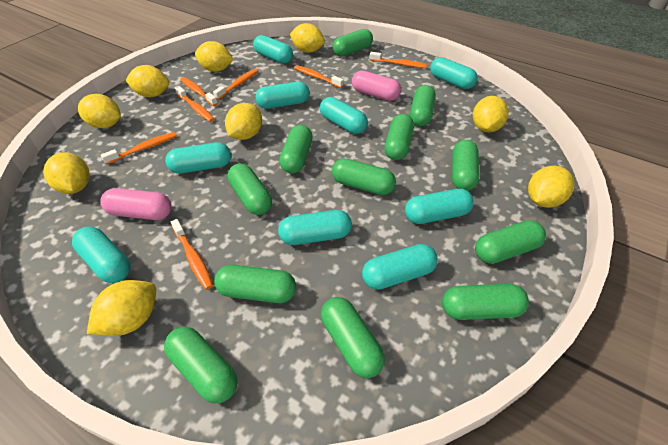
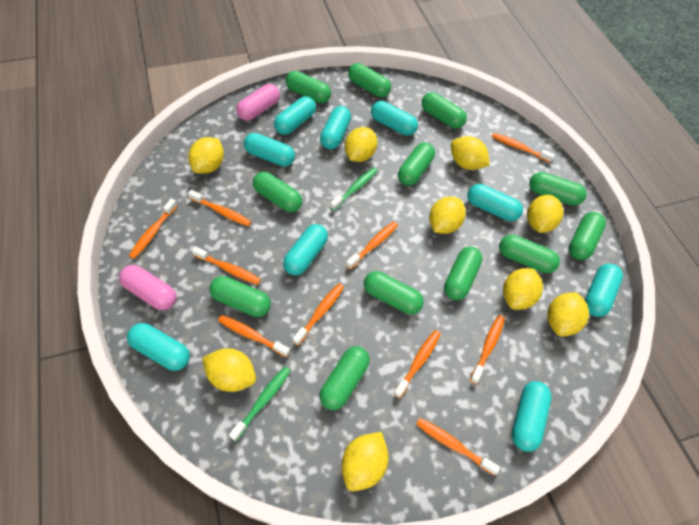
green toothbrush: none = 0 -> [229,367,291,441] [330,167,378,211] = 2
orange toothbrush: [101,132,177,165] [171,219,213,290] [175,86,214,122] [180,77,218,106] [213,68,258,100] [294,65,344,88] [369,52,427,68] = 7 -> [129,198,178,259] [188,190,251,226] [192,246,261,285] [218,315,290,357] [293,283,344,346] [346,222,398,270] [394,330,441,398] [416,418,500,475] [470,315,505,384] [492,133,555,163] = 10

